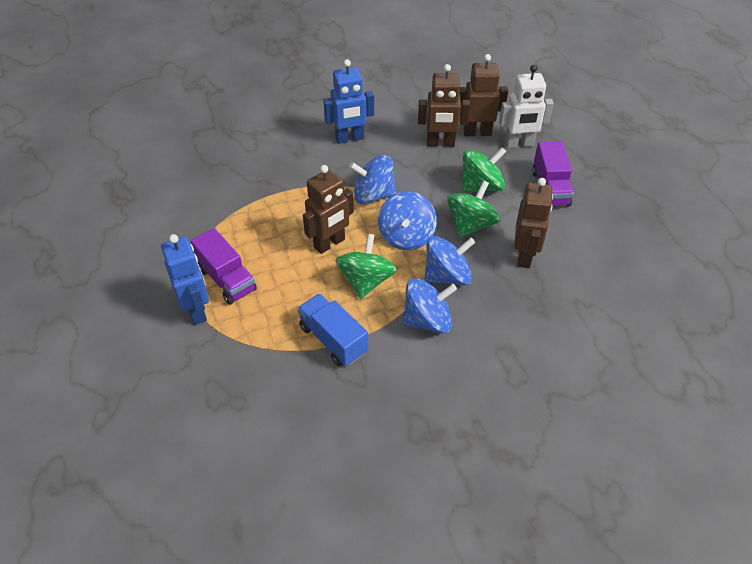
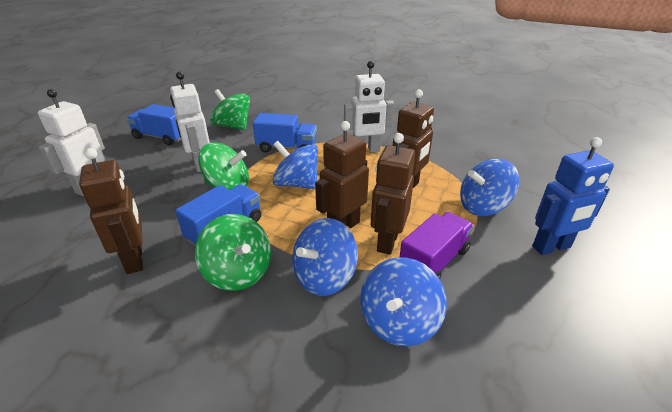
blue robot: [161,234,209,325] [323,59,374,144] = 2 -> [532,137,614,255] = 1
blue truck: [297,294,368,366] = 1 -> [126,104,181,145] [175,184,261,246] [253,113,317,152] = 3
purple truck: [191,228,257,305] [532,141,574,206] = 2 -> [400,212,474,279] = 1
white robot: [499,65,554,148] = 1 -> [38,89,105,196] [170,72,210,172] [344,61,394,152] = 3

